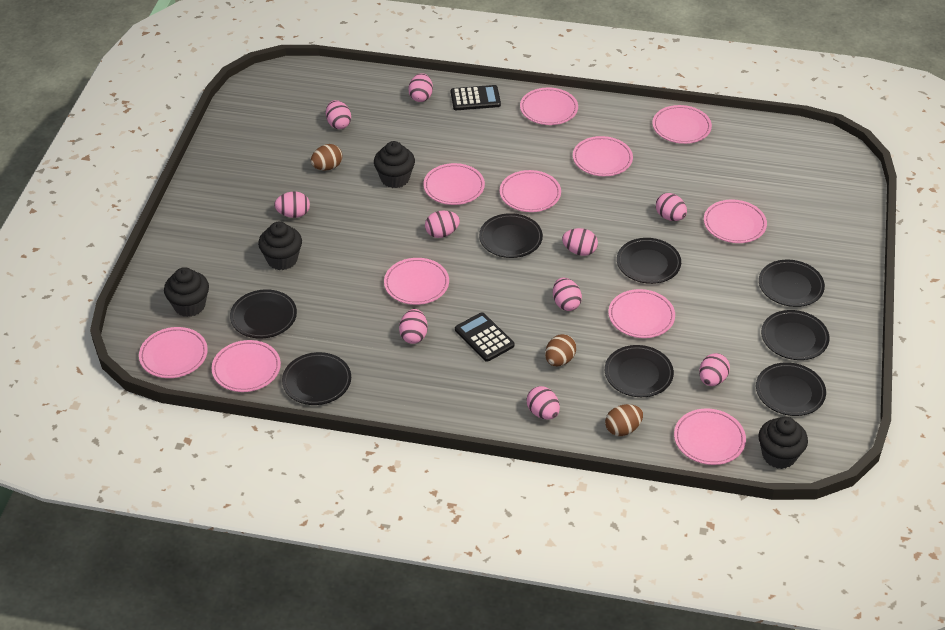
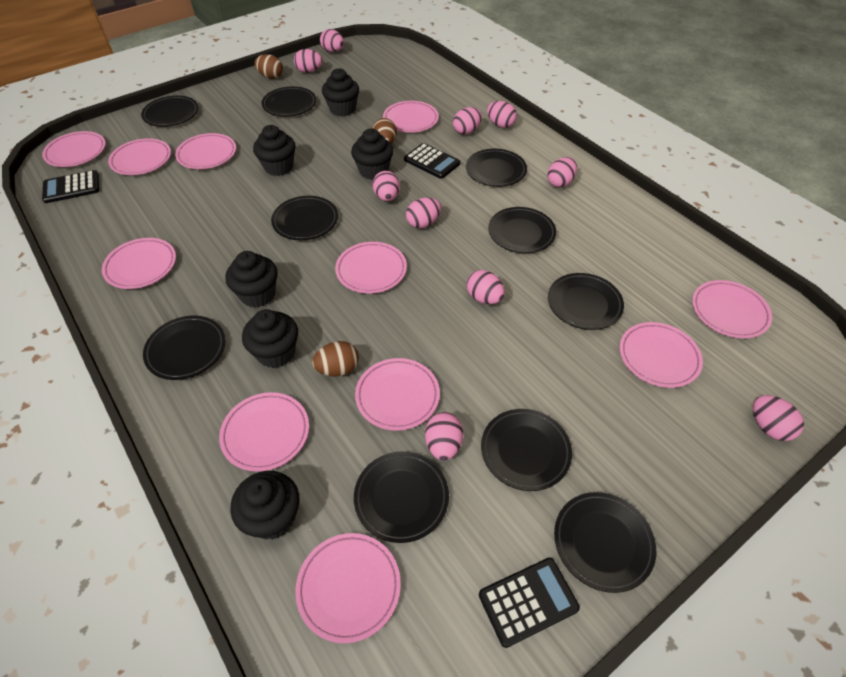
black calculator: [451,85,501,110] [455,312,514,362] = 2 -> [42,170,99,203] [404,143,460,179] [479,558,580,648] = 3
black cupcake: [164,267,209,317] [258,222,302,270] [374,141,415,188] [758,417,808,469] = 4 -> [225,251,278,308] [231,471,300,540] [242,309,298,368] [253,125,296,176] [322,68,359,116] [351,129,393,180] = 6
black plate: [230,289,297,339] [282,352,351,405] [479,213,543,258] [605,345,674,397] [617,238,681,284] [756,362,826,416] [759,260,825,307] [761,310,830,360] = 8 -> [141,95,199,127] [143,316,225,380] [262,86,316,117] [271,196,338,240] [354,451,449,543] [466,149,527,187] [481,409,572,491] [488,207,556,253] [548,273,624,330] [554,492,656,593] = 10

